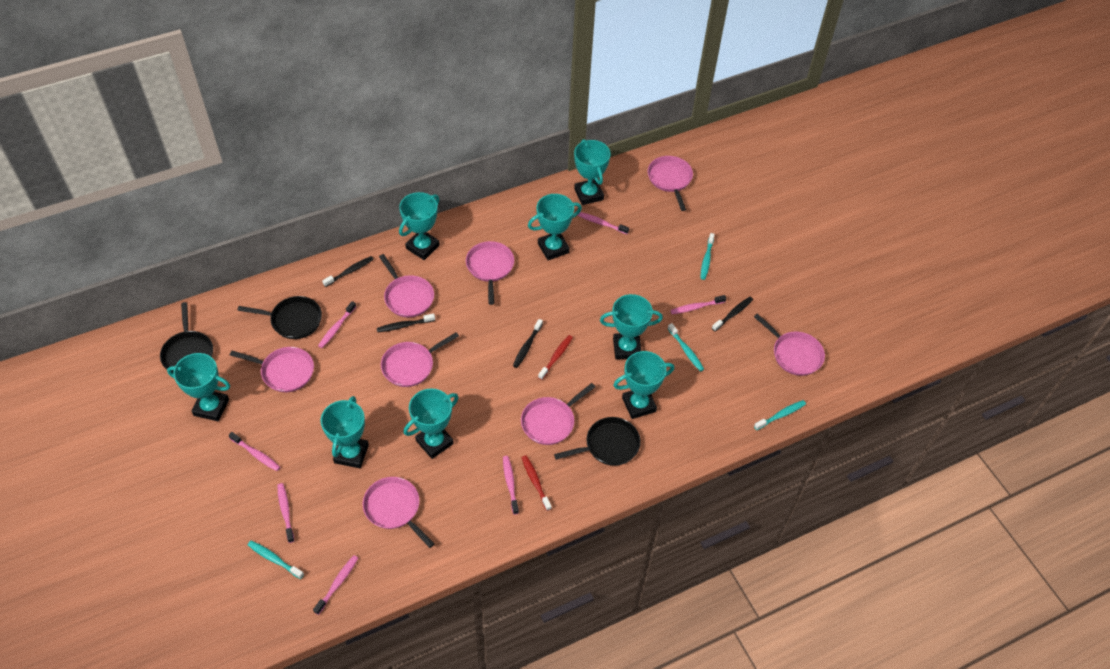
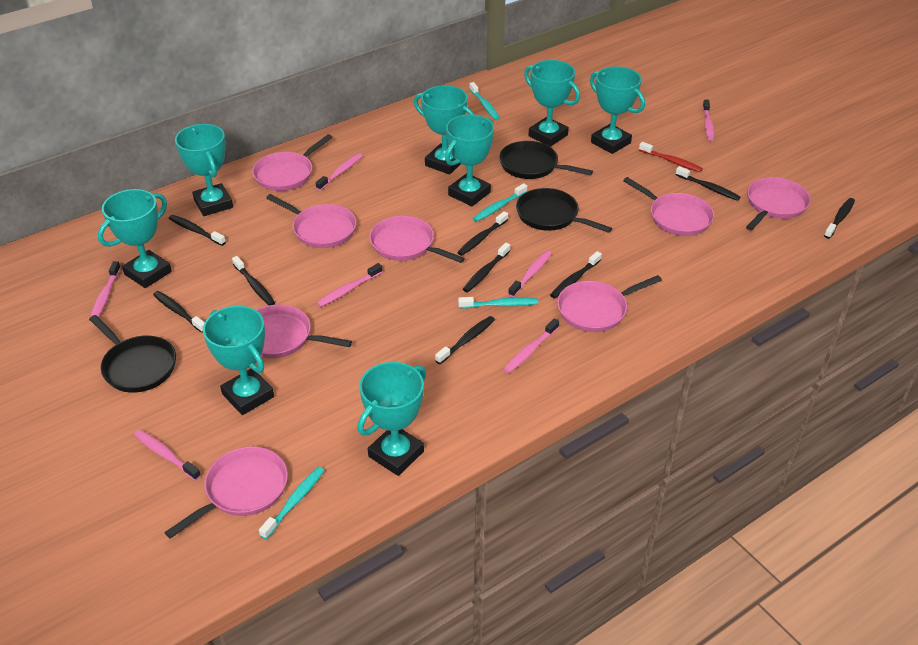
black toothbrush: [322,256,374,287] [377,313,435,332] [513,319,543,368] [712,297,753,331] = 4 -> [153,291,205,333] [169,215,226,246] [232,256,275,305] [435,316,495,364] [457,211,508,256] [463,243,510,292] [550,251,602,299] [675,166,741,201] [824,198,855,239] = 9
red toothbrush: [522,455,552,511] [538,335,573,380] = 2 -> [639,142,703,172] = 1

